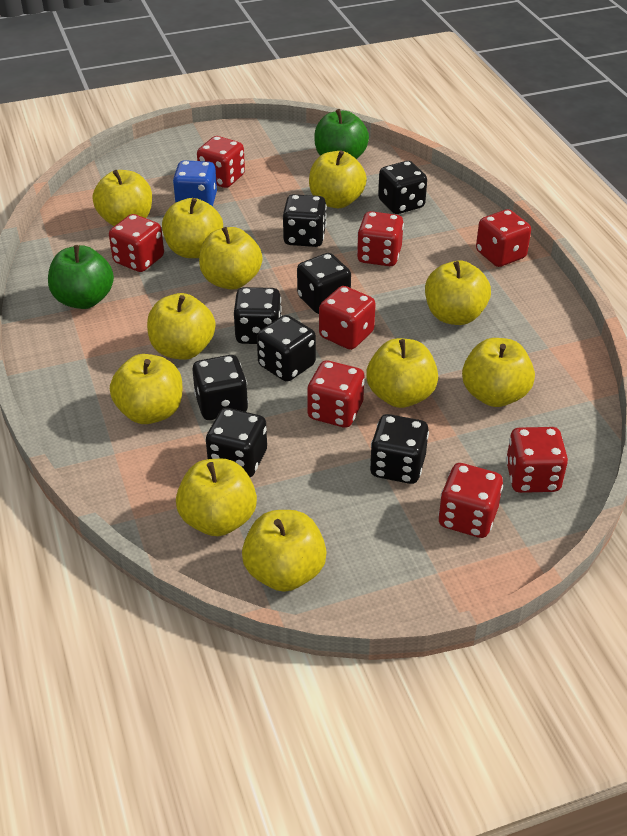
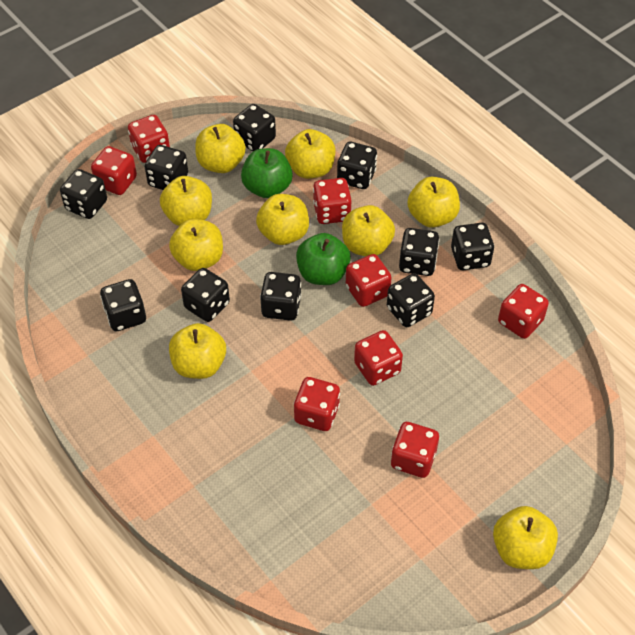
black dice: [192,355,248,420] [206,408,267,477] [234,287,282,344] [257,315,316,382] [283,194,327,247] [297,253,351,314] [370,414,429,484] [378,161,427,214] = 8 -> [60,169,107,219] [100,279,146,331] [145,145,188,190] [181,268,230,322] [233,104,276,152] [260,272,302,321] [337,142,377,189] [387,273,435,327] [399,228,440,276] [451,222,494,270] = 10
blue dice: [173,160,217,207] = 1 -> none = 0
yellow apple: [93,170,152,226] [110,354,182,424] [147,293,215,360] [162,198,223,258] [176,459,257,536] [199,227,262,290] [242,510,327,592] [309,151,367,208] [366,338,438,408] [425,261,491,325] [462,338,535,407] = 11 -> [160,176,212,226] [169,219,223,271] [169,323,226,379] [195,124,246,173] [256,194,309,245] [285,129,335,179] [342,205,395,256] [407,177,460,228] [493,506,558,569] = 9

